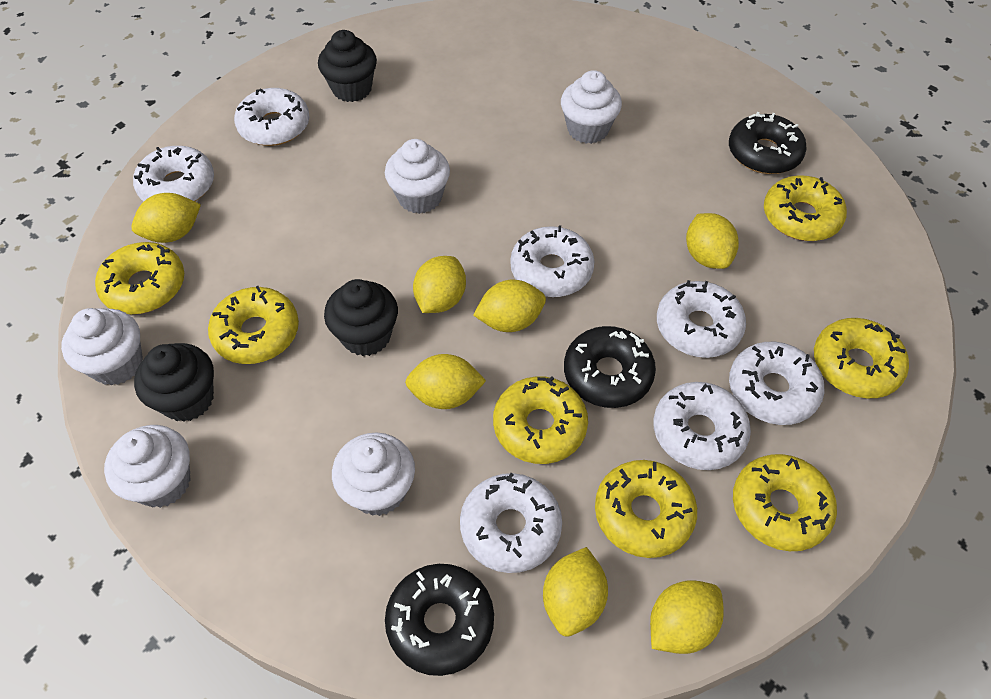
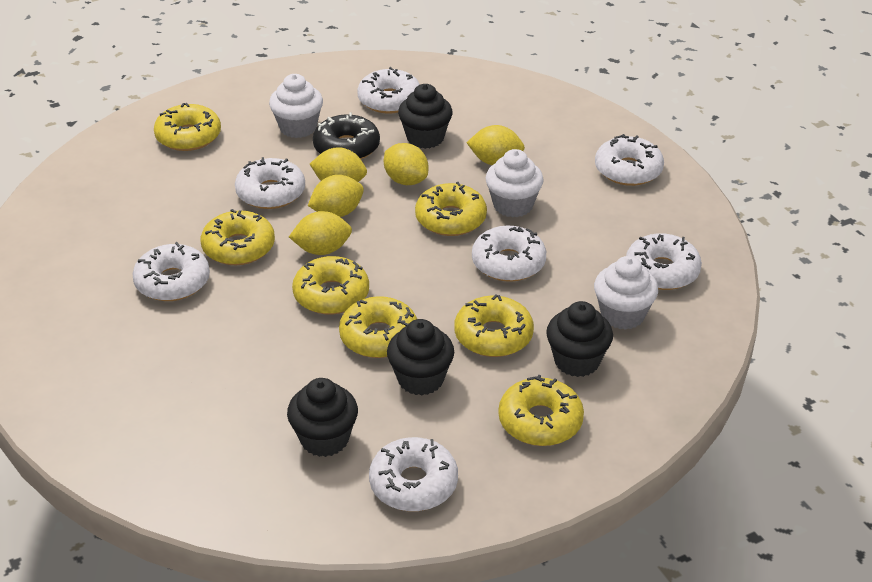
black cupcake: [134,343,214,422] [318,30,377,102] [324,279,398,356] = 3 -> [287,378,358,457] [387,319,454,395] [398,84,452,149] [546,301,613,377] = 4
black donut: [385,564,494,676] [564,326,656,408] [729,112,807,174] = 3 -> [313,113,380,159] = 1
white cupcake: [61,308,143,385] [104,425,191,508] [332,433,415,516] [385,139,450,214] [561,70,622,144] = 5 -> [269,74,323,138] [485,149,544,218] [594,256,658,330] = 3
yellow lemon: [131,193,201,243] [405,354,486,409] [413,256,466,313] [473,280,546,332] [543,547,608,637] [650,580,724,654] [686,213,739,269] = 7 -> [289,211,352,255] [308,175,364,217] [310,147,367,182] [384,143,428,185] [466,125,525,165] = 5

